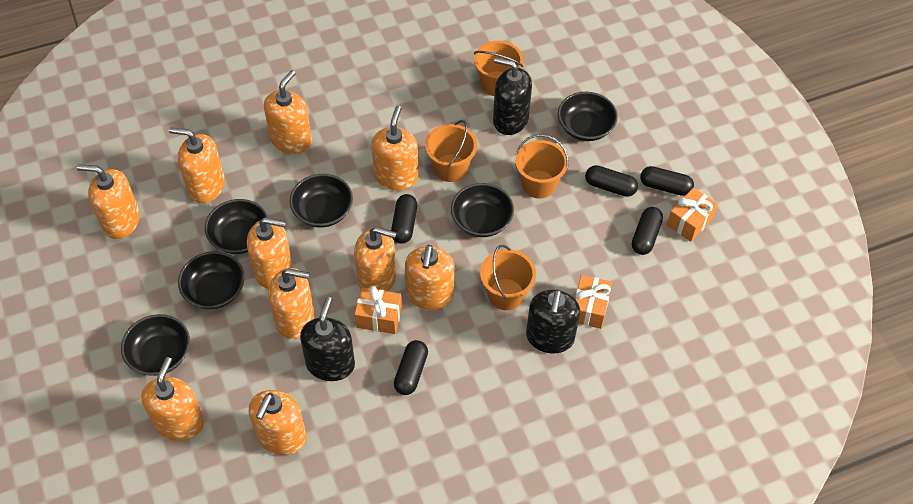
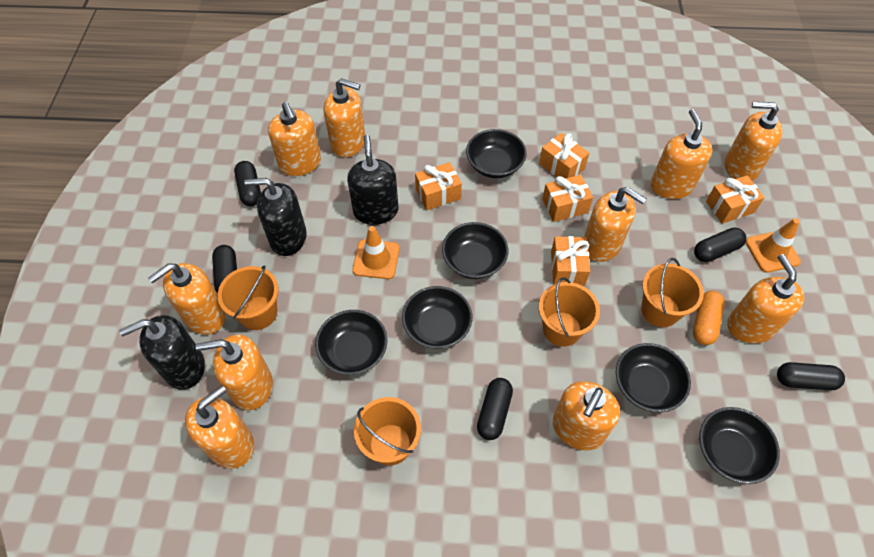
orange capsule: none = 0 -> [693,291,725,345] = 1
orange gift: [354,286,402,334] [575,275,612,329] [667,188,718,242] = 3 -> [415,162,462,210] [539,133,589,178] [542,175,593,222] [551,236,590,286] [706,175,765,224] = 5
orange traffic cone: none = 0 -> [352,226,400,279] [746,218,801,273] = 2

